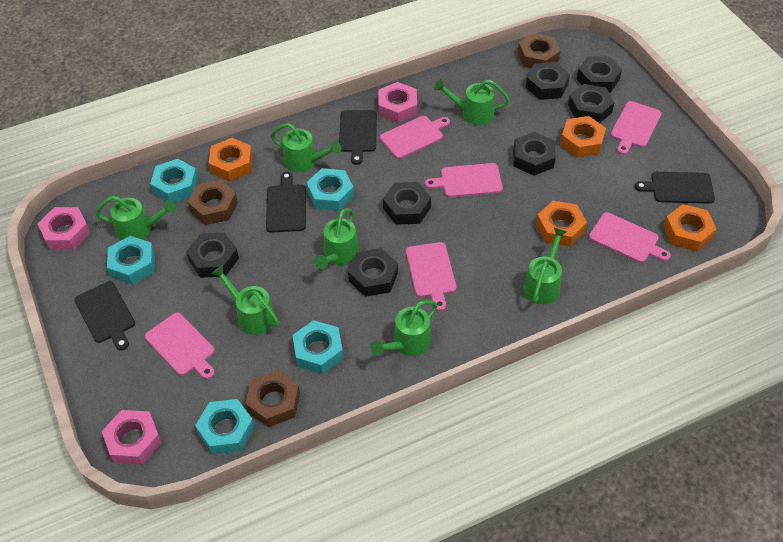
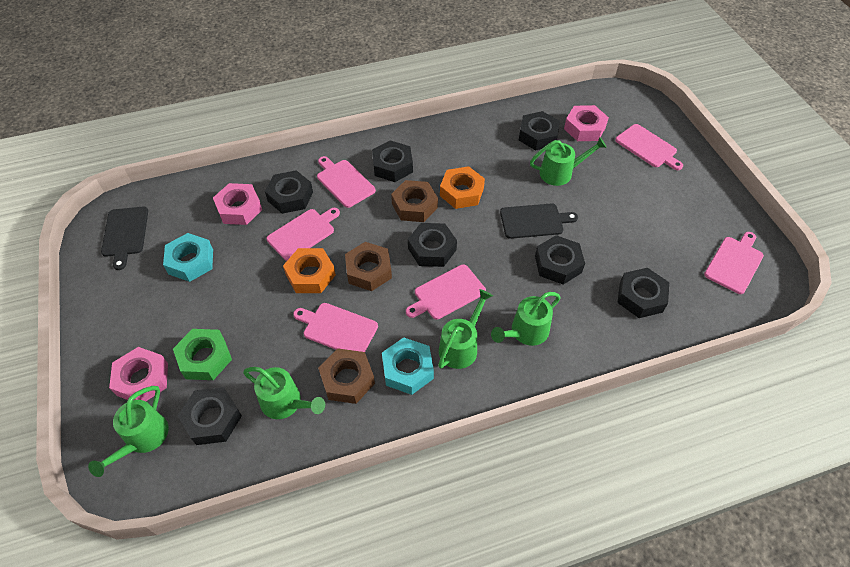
black cutting board: [74,281,135,350] [266,172,306,233] [339,110,377,165] [635,172,715,204] = 4 -> [101,207,148,270] [500,203,578,239] = 2
green nut: none = 0 -> [173,329,232,380] = 1
green watering can: [95,196,176,241] [211,265,279,335] [271,123,341,172] [314,208,359,269] [371,300,437,356] [434,79,510,125] [523,228,567,304] = 7 -> [88,386,169,477] [243,367,325,419] [438,289,493,369] [491,292,561,346] [530,137,607,186] = 5
orange nut: [209,138,253,182] [536,201,587,247] [560,116,606,157] [663,204,717,252] = 4 -> [283,248,336,293] [440,166,485,209] = 2
turquoise nut: [107,236,155,285] [150,159,198,203] [195,399,255,454] [292,320,344,374] [306,168,354,211] = 5 -> [163,233,213,282] [382,338,434,395] = 2

